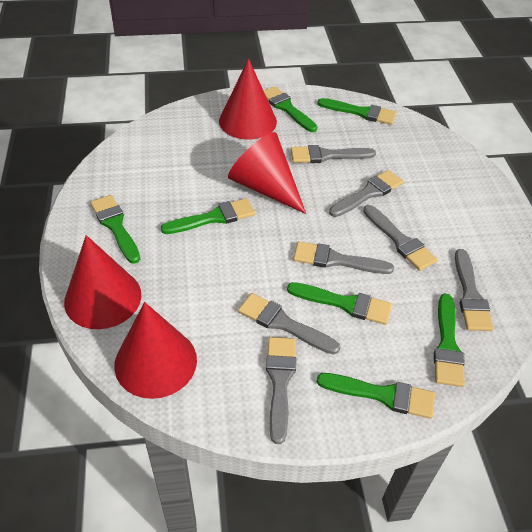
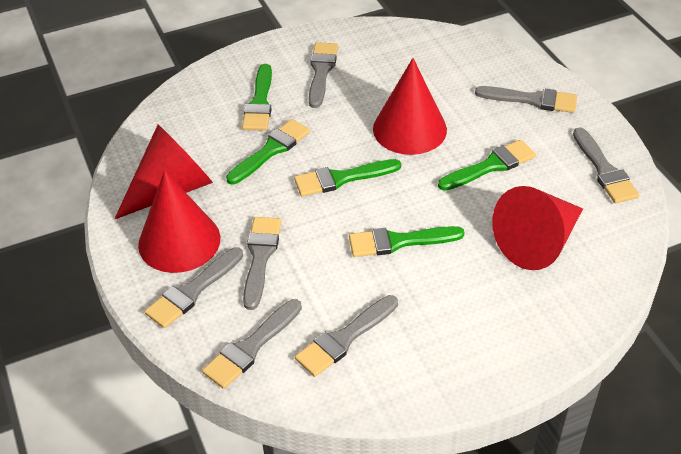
green brush: [90,195,140,264] [161,198,255,234] [263,86,317,132] [287,282,392,325] [316,373,435,419] [317,98,397,125] [434,294,465,387] = 7 -> [226,119,310,184] [242,64,272,131] [294,159,401,196] [349,226,465,257] [438,140,536,191] = 5

